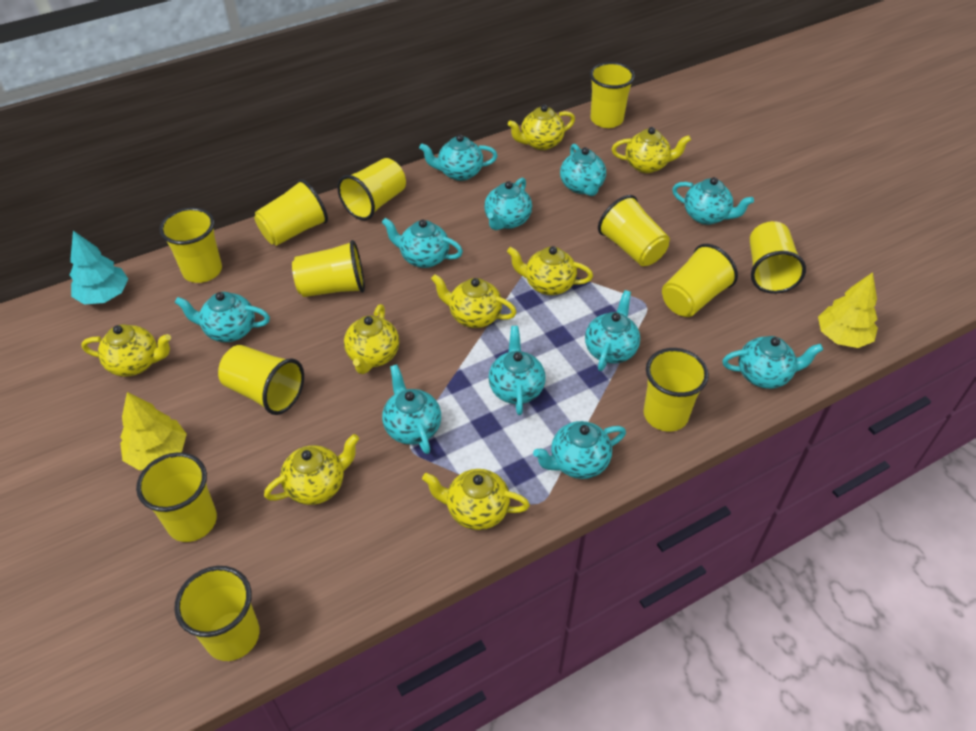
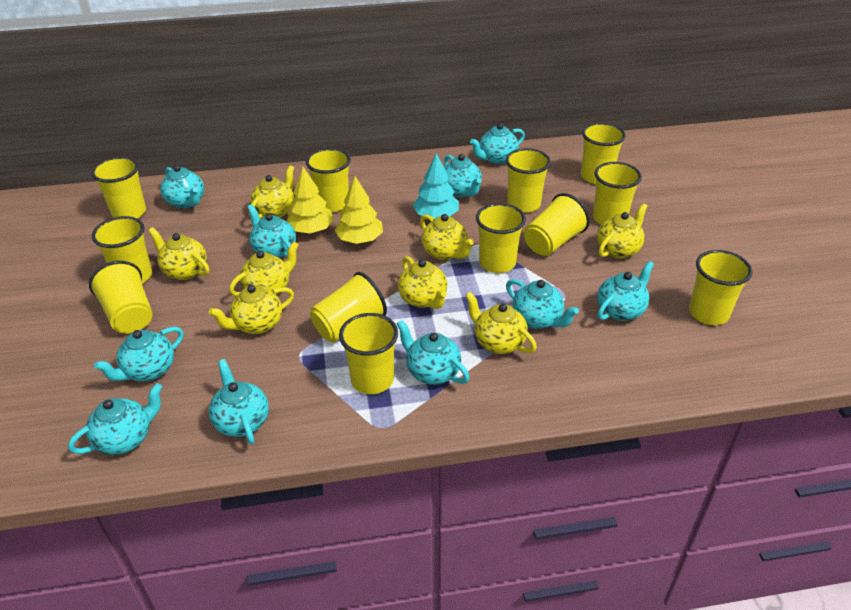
turquoise teapot: [175,292,270,342] [382,218,463,268] [382,364,441,454] [419,134,498,181] [484,178,532,230] [488,326,546,415] [533,421,626,479] [560,144,606,196] [585,290,640,371] [672,177,754,225] [722,336,823,389] = 11 -> [68,383,162,455] [94,326,184,381] [160,165,204,209] [209,359,269,445] [247,204,296,258] [396,320,469,385] [444,154,482,197] [470,123,525,165] [506,279,579,329] [597,261,654,321] = 10

